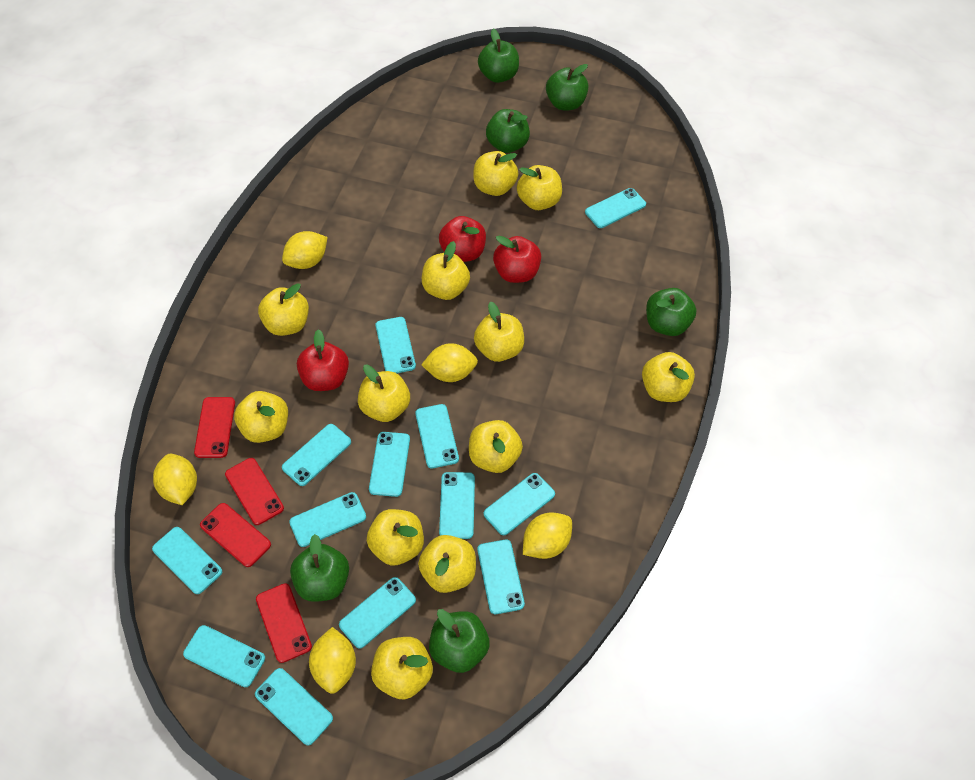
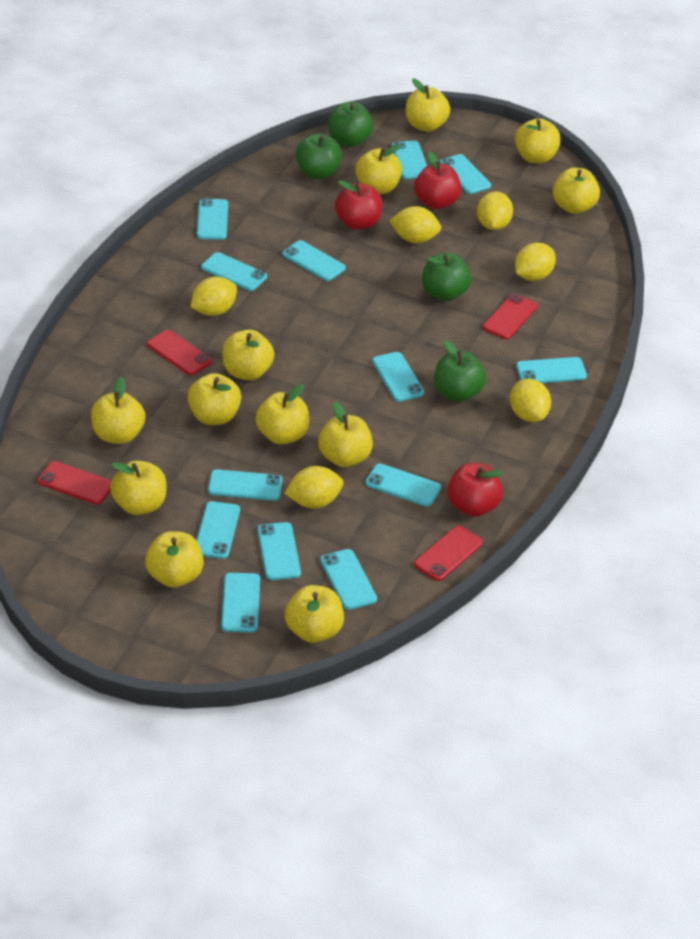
green apple: [290,534,349,602] [429,609,490,673] [478,29,519,83] [486,109,530,153] [546,64,589,110] [646,288,697,336] = 6 -> [296,133,342,179] [328,102,374,147] [422,253,471,301] [434,340,486,402] = 4
yellow lemon: [153,454,197,505] [282,231,327,269] [309,627,356,694] [421,343,478,382] [523,512,572,559] = 5 -> [190,277,237,316] [285,466,344,508] [389,206,441,243] [477,191,513,230] [510,379,551,422] [515,243,556,281] = 6

